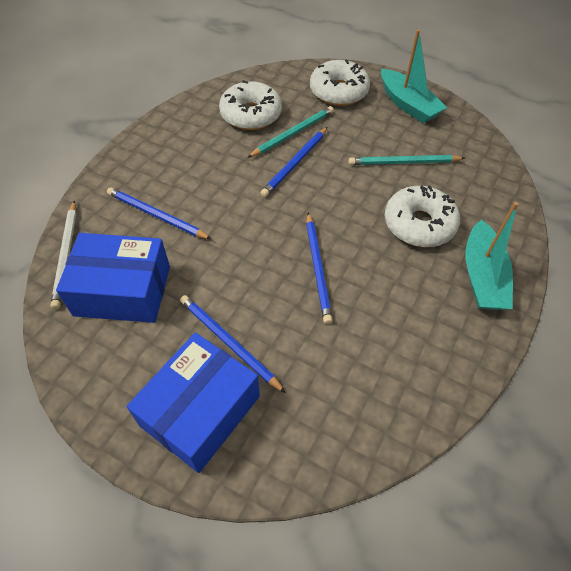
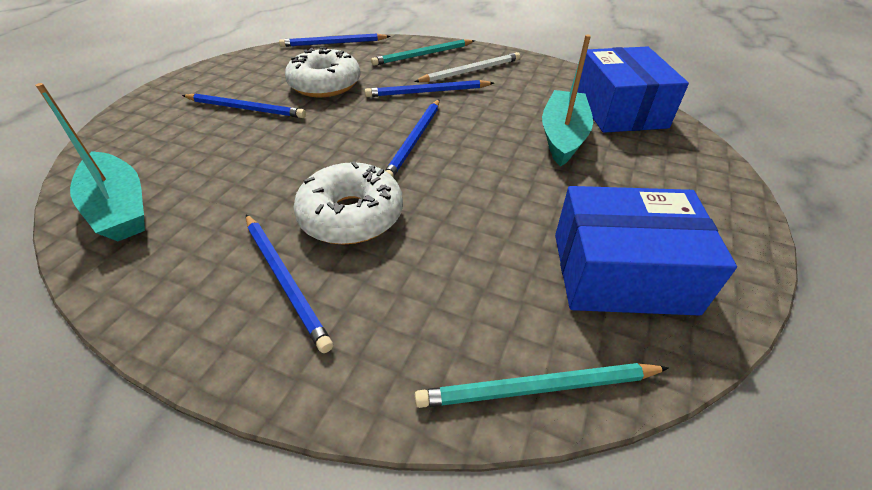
blue pencil: [107,187,211,239] [180,295,286,393] [261,127,328,197] [306,213,333,324] = 4 -> [182,93,306,118] [246,214,333,353] [279,33,391,47] [365,80,494,97] [385,99,439,177] = 5
white donut: [219,80,282,130] [310,60,370,106] [385,186,460,247] = 3 -> [285,47,361,97] [293,161,403,244] = 2

